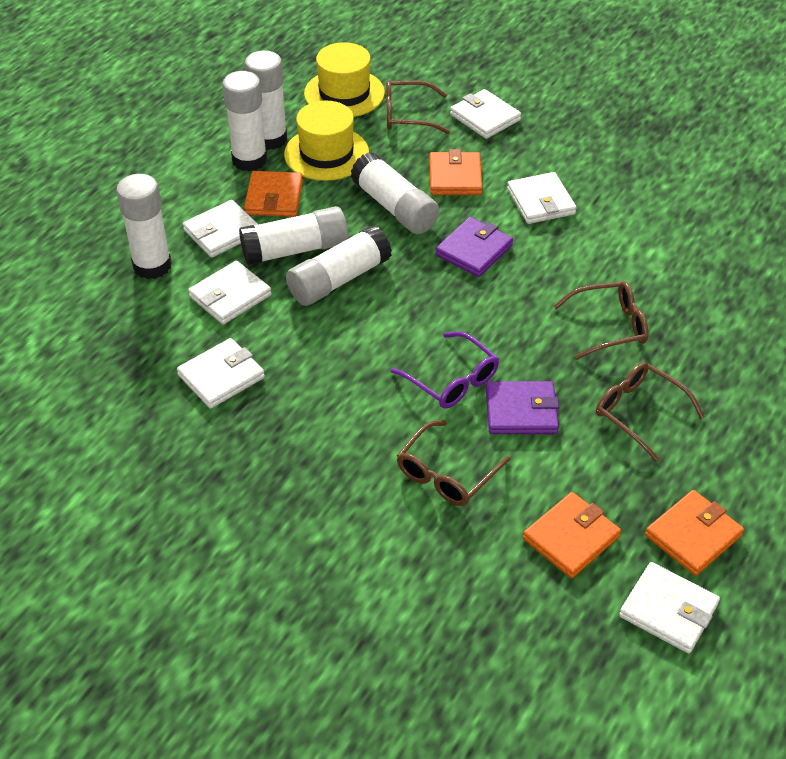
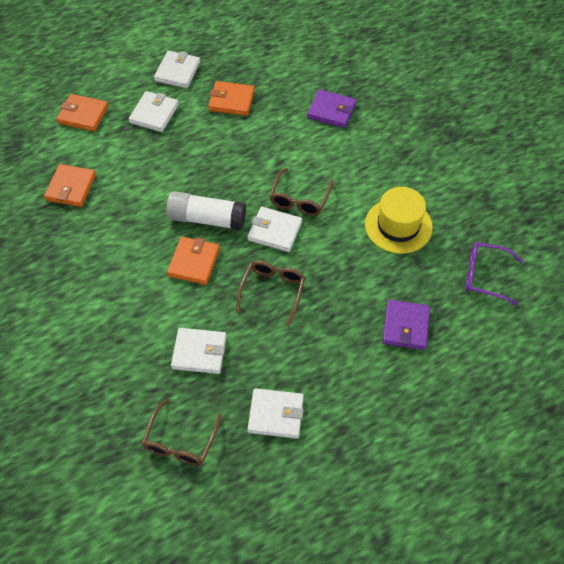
brown glasses: [386,80,450,134] [397,420,510,506] [554,281,649,359] [596,362,705,462] = 4 -> [142,398,222,466] [236,261,305,326] [270,168,333,216] = 3
white glue stick: [116,174,172,279] [222,71,267,171] [239,206,348,266] [245,50,287,150] [286,225,392,306] [351,152,439,234] = 6 -> [166,191,246,231] = 1
white wallet: [177,338,265,409] [183,200,259,258] [188,261,272,325] [450,89,521,139] [507,172,577,224] [619,562,720,653] = 6 -> [129,91,179,132] [154,51,200,88] [171,328,226,374] [247,207,302,252] [248,388,304,439] = 5
yellow hat: [284,101,369,181] [304,42,385,117] = 2 -> [365,187,433,254] = 1

